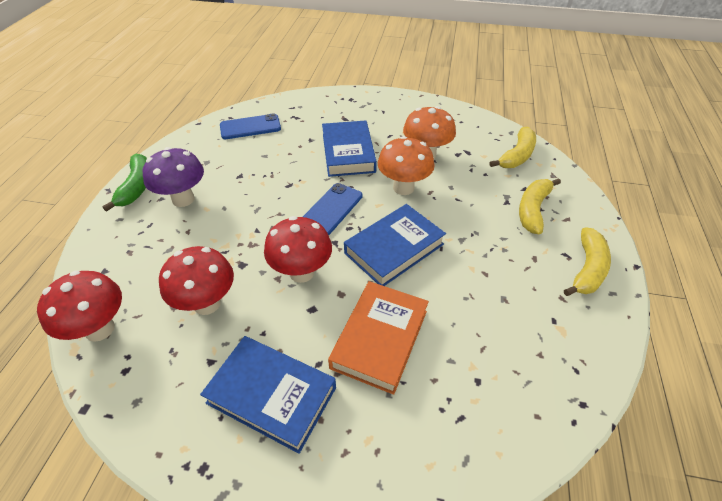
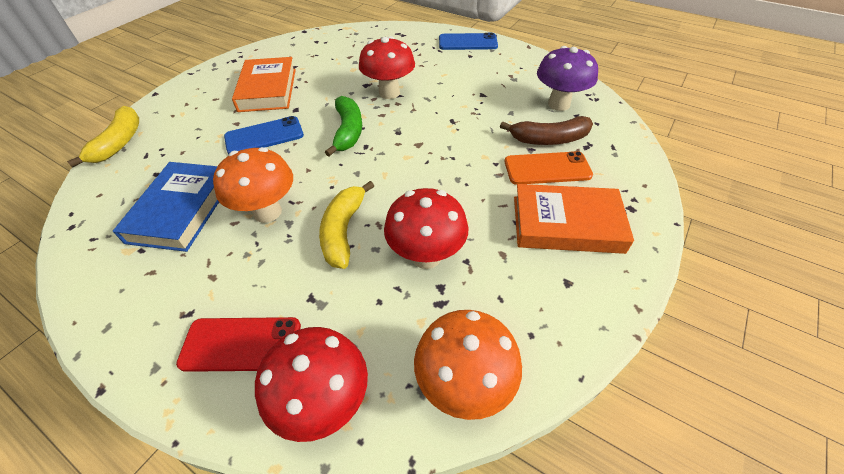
blue book: [200,336,336,454] [322,121,377,177] [344,204,446,286] = 3 -> [113,162,219,252] = 1
brown banana: none = 0 -> [500,116,593,145] = 1
orange book: [328,281,429,395] = 1 -> [232,57,296,112] [514,184,634,254] = 2
orange phone: none = 0 -> [505,151,593,185] = 1
red phone: none = 0 -> [176,317,301,372] = 1
yellow banana: [489,127,536,168] [519,178,561,234] [564,227,611,296] = 3 -> [67,106,139,168] [319,181,374,269] = 2

